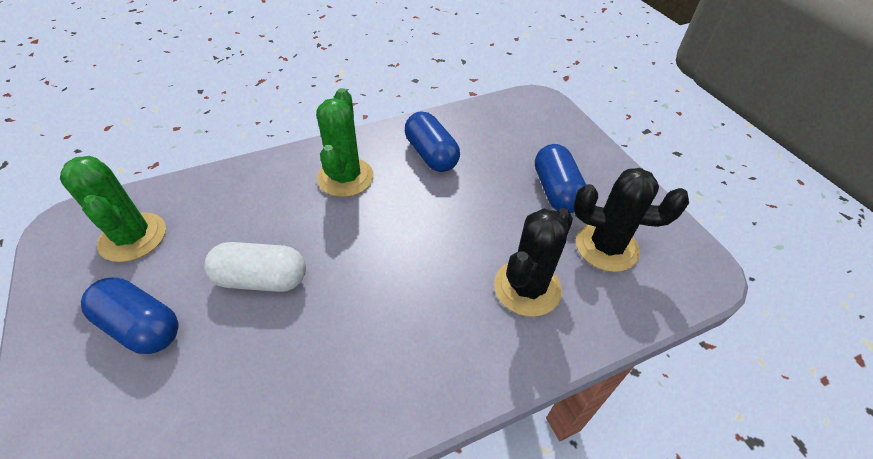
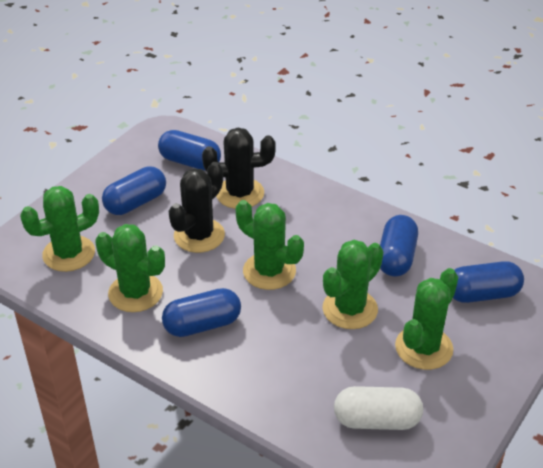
blue capsule: [81,277,178,354] [405,111,460,172] [535,144,586,213] = 3 -> [102,166,166,215] [158,130,221,171] [162,288,241,337] [380,215,418,277] [453,261,524,303] = 5
green cactus: [60,156,166,262] [316,88,374,197] = 2 -> [20,186,99,272] [95,224,165,312] [236,200,304,290] [323,240,383,329] [395,268,458,370] = 5

